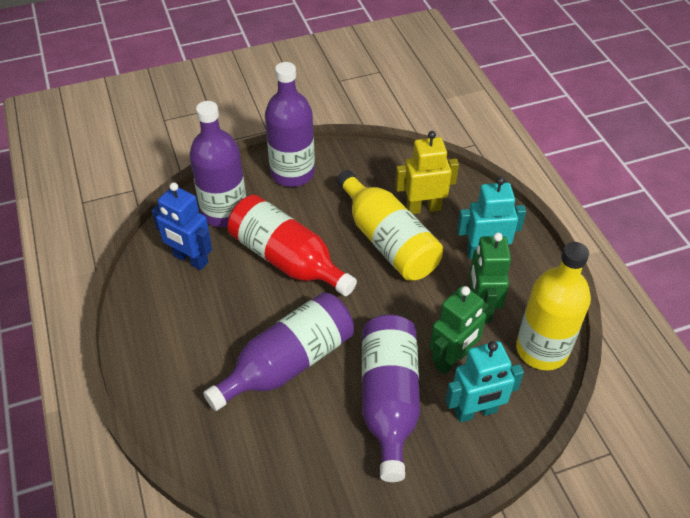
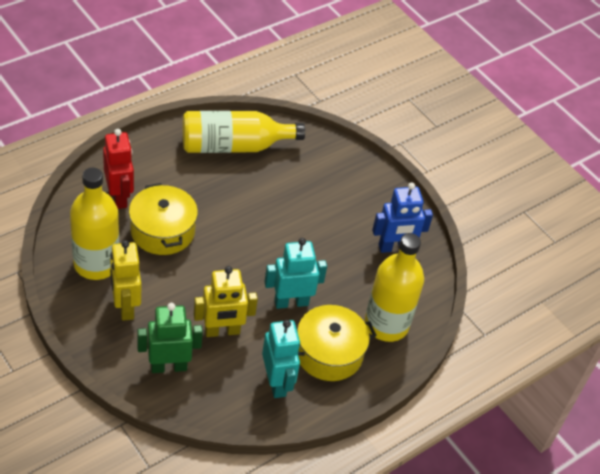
green robot: [430,286,489,375] [469,233,511,323] = 2 -> [137,303,203,373] = 1
purple bottle: [189,101,246,227] [203,292,354,411] [265,62,315,187] [362,314,420,482] = 4 -> none = 0
red bottle: [228,195,357,296] = 1 -> none = 0
red robot: none = 0 -> [103,129,134,209] = 1
yellow bottle: [336,170,443,281] [516,242,591,370] = 2 -> [70,168,119,280] [183,111,305,153] [365,233,424,342] = 3
yellow pot: none = 0 -> [129,183,198,255] [297,305,377,381] = 2
yellow robot: [395,131,459,214] = 1 -> [110,240,141,321] [194,266,258,337] = 2

